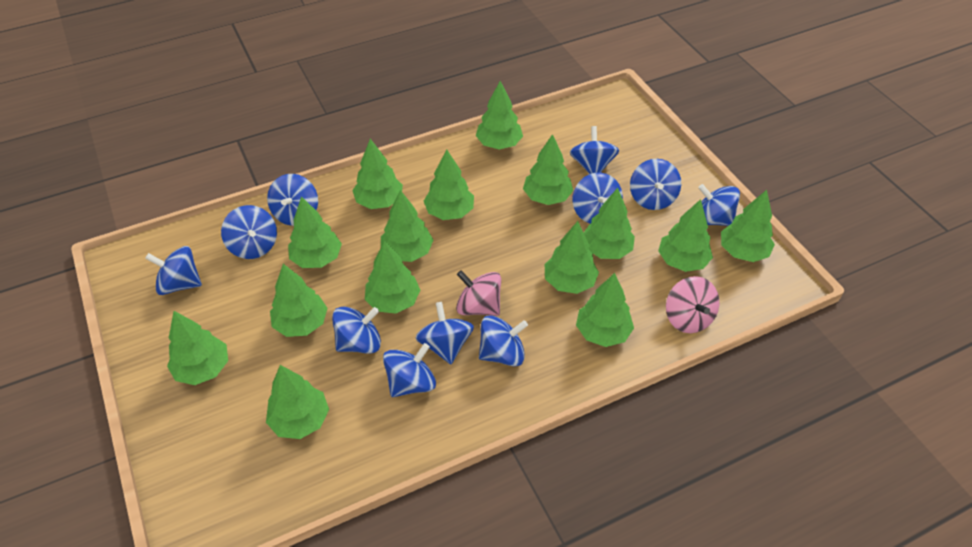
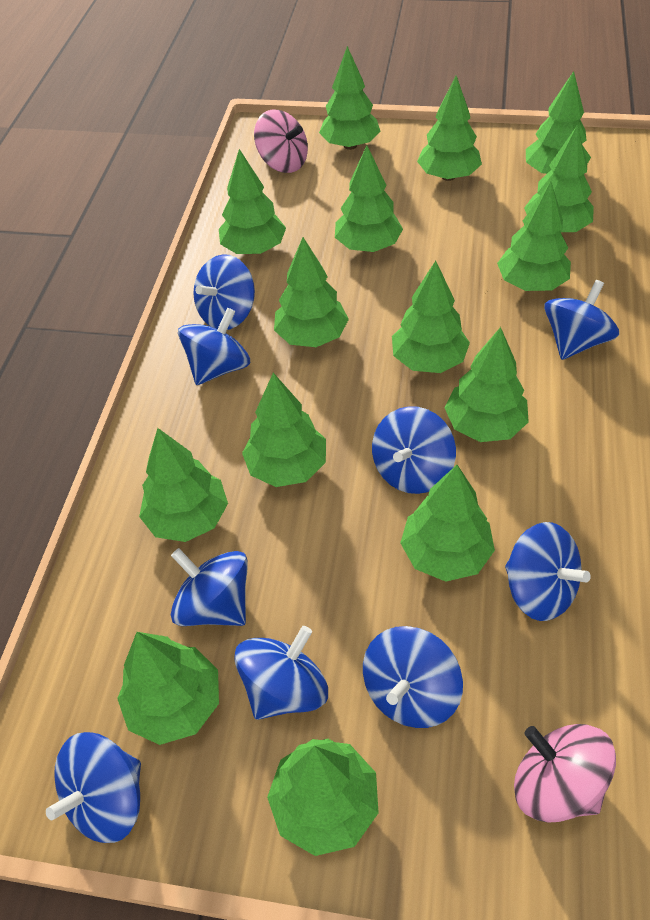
blue spinning top: [145,246,202,295] [221,205,277,259] [267,174,318,226] [332,307,381,354] [383,343,436,397] [416,302,474,364] [479,315,528,366] [570,126,619,174] [573,173,623,224] [630,159,681,210] [698,184,740,226] = 11 -> [46,732,141,843] [171,548,248,626] [178,308,250,385] [193,254,255,330] [234,626,328,720] [363,626,463,728] [372,406,456,494] [505,522,591,621] [544,280,619,360] = 9

